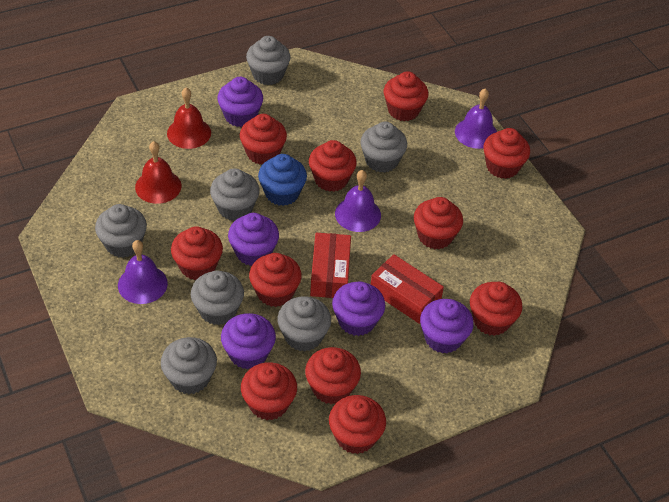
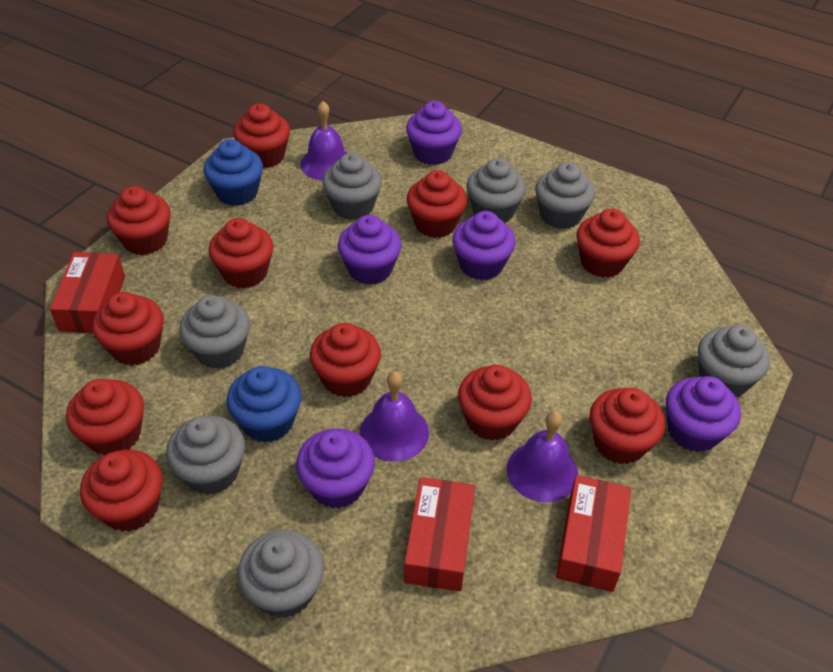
blue cupcake: [258,154,307,206] = 1 -> [204,139,263,206] [226,366,302,443] = 2
red bell: [135,141,181,204] [167,88,211,149] = 2 -> none = 0
red box: [310,233,351,298] [371,254,444,324] = 2 -> [50,252,125,333] [404,477,475,591] [556,475,631,592] = 3

